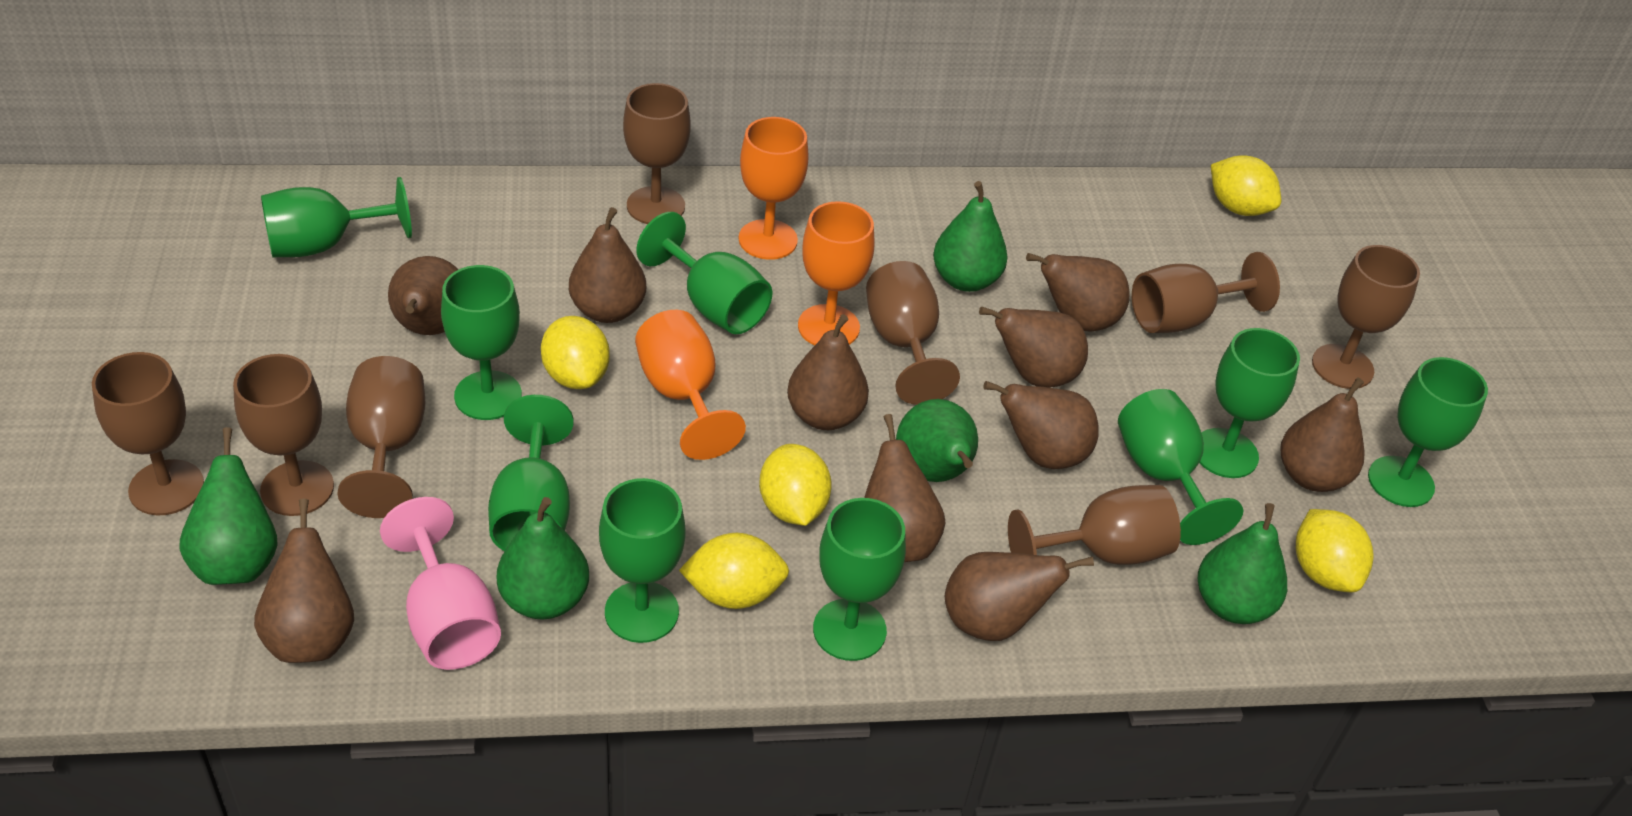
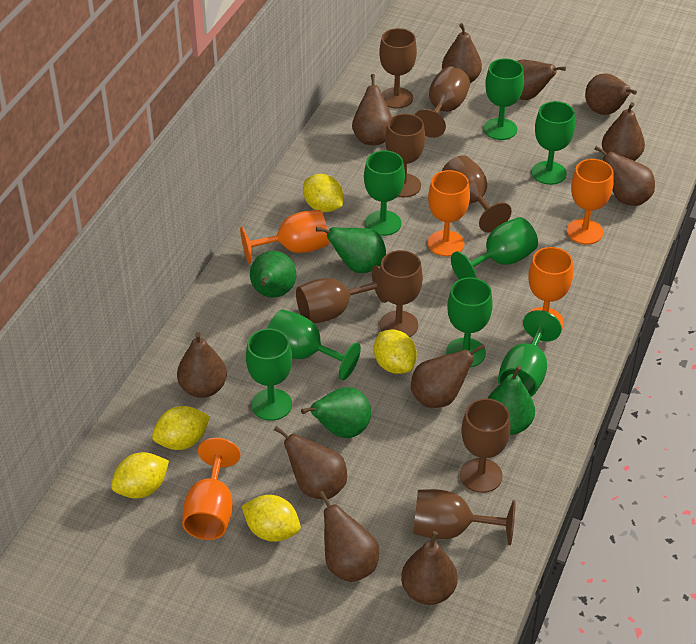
brown pear: [254,498,354,663] [388,256,458,335] [569,207,646,323] [787,314,869,430] [864,414,946,562] [945,552,1094,641] [979,306,1088,388] [983,381,1099,469] [1026,253,1130,332] [1280,377,1365,492] = 10 -> [177,332,227,398] [274,426,347,499] [318,491,379,582] [352,74,392,145] [401,531,457,605] [411,344,485,408] [442,23,482,83] [517,60,566,100] [585,73,637,115] [594,146,655,206] [602,102,645,161] = 11
green goblet: [261,177,412,257] [441,265,522,420] [488,395,574,551] [599,478,686,643] [636,212,772,334] [813,498,906,661] [1118,389,1244,545] [1200,328,1300,478] [1368,357,1488,507] = 9 -> [246,329,292,421] [267,309,361,380] [364,150,405,236] [446,277,493,367] [451,217,538,280] [483,59,524,140] [498,310,562,397] [532,101,575,185] = 8
green pear: [179,427,278,585] [497,497,589,619] [896,399,978,482] [933,181,1008,292] [1198,503,1287,624] = 5 -> [250,251,296,298] [301,387,371,438] [316,227,386,273] [488,366,535,435] = 4
orange goblet: [635,310,746,460] [739,117,809,260] [798,201,874,345] = 3 -> [182,438,240,540] [240,210,329,264] [428,170,470,256] [528,247,573,328] [567,159,614,244] = 5
pink goblet: [380,497,501,670] = 1 -> none = 0

